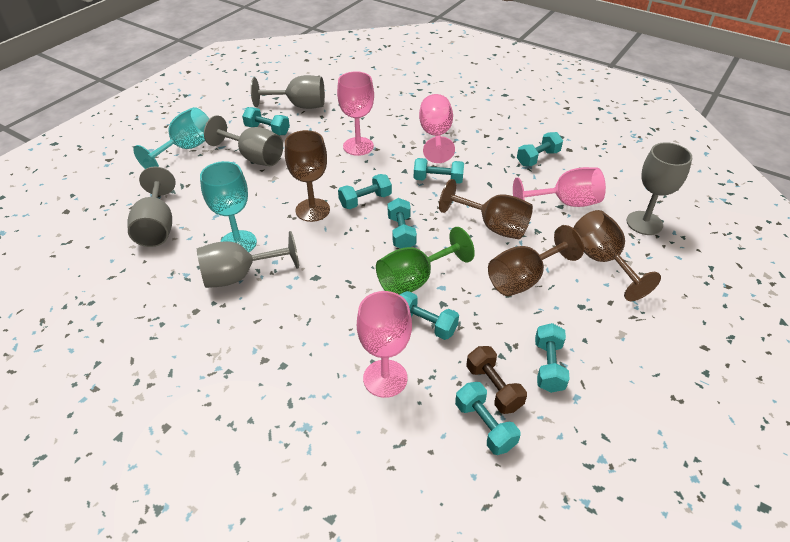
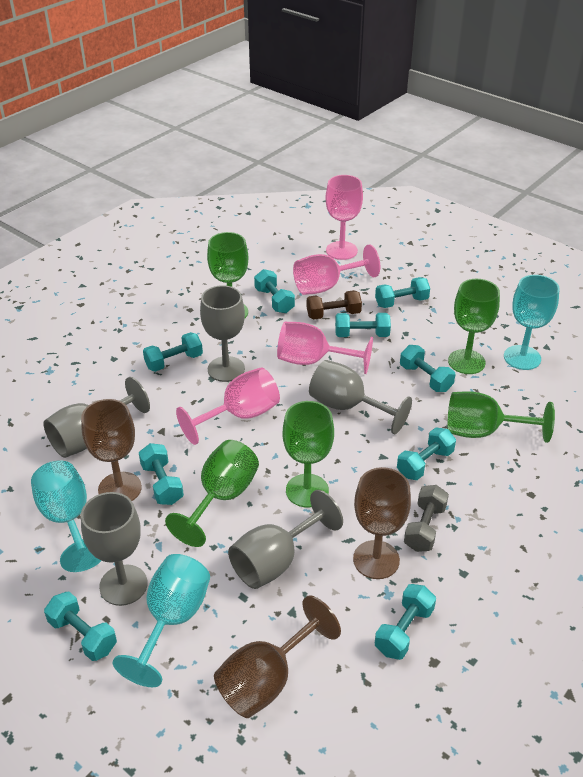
brown goblet: [285,130,330,222] [439,179,533,240] [488,225,584,296] [573,210,661,301] = 4 -> [81,399,142,501] [214,595,341,718] [353,467,411,579] = 3
green goblet: [376,227,475,295] = 1 -> [165,440,259,547] [207,232,248,318] [283,401,334,507] [447,391,555,443] [448,279,500,374] = 5
grey dumbbell: none = 0 -> [404,485,449,552] = 1
turquoise dumbbell: [242,107,290,135] [338,174,392,209] [388,198,417,248] [400,291,459,340] [414,158,464,184] [455,382,520,455] [517,132,563,166] [535,323,570,393] = 8 -> [44,592,117,661] [139,443,184,505] [143,332,203,372] [254,269,295,313] [335,313,391,337] [375,277,430,308] [375,584,436,660] [397,427,456,480] [400,345,456,392] = 9
turquoise goblet: [133,107,209,169] [200,161,257,252] = 2 -> [31,460,101,572] [112,554,210,687] [504,275,559,370] = 3

